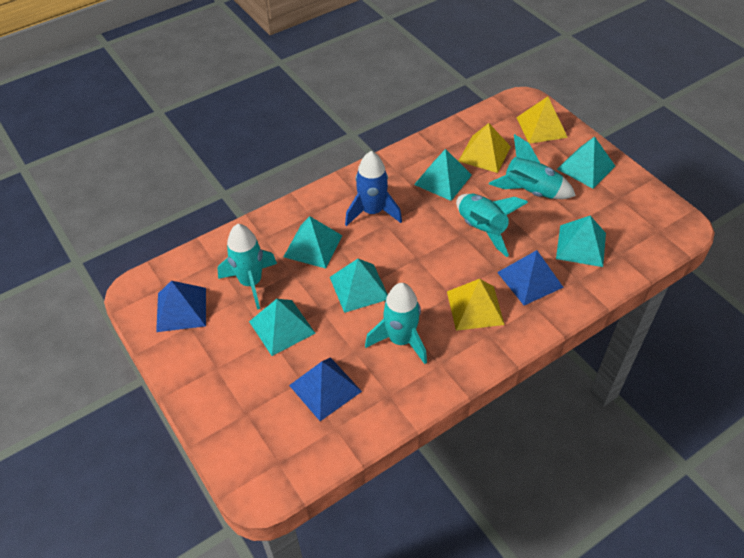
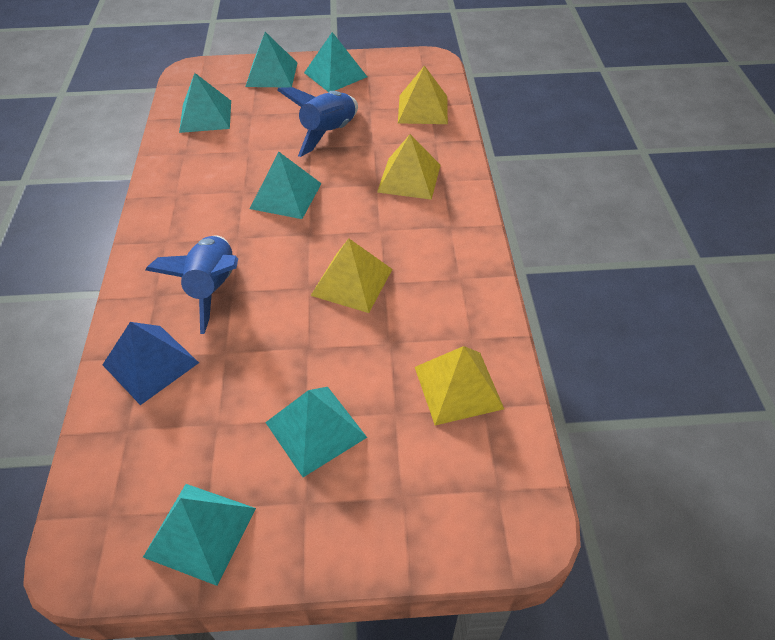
blue pyramid: [156,281,206,332] [289,357,362,421] [497,250,564,305] = 3 -> [103,322,199,405] = 1
blue rocket: [345,151,402,226] = 1 -> [146,235,238,334] [277,87,358,157] = 2
turquoise rocket: [217,224,277,310] [365,283,427,364] [456,194,528,257] [489,134,576,199] = 4 -> none = 0
yellow pyramid: [447,279,505,331] [458,123,511,173] [516,96,568,144] = 3 -> [311,238,392,313] [377,134,441,200] [398,66,448,124] [415,346,504,425] = 4

